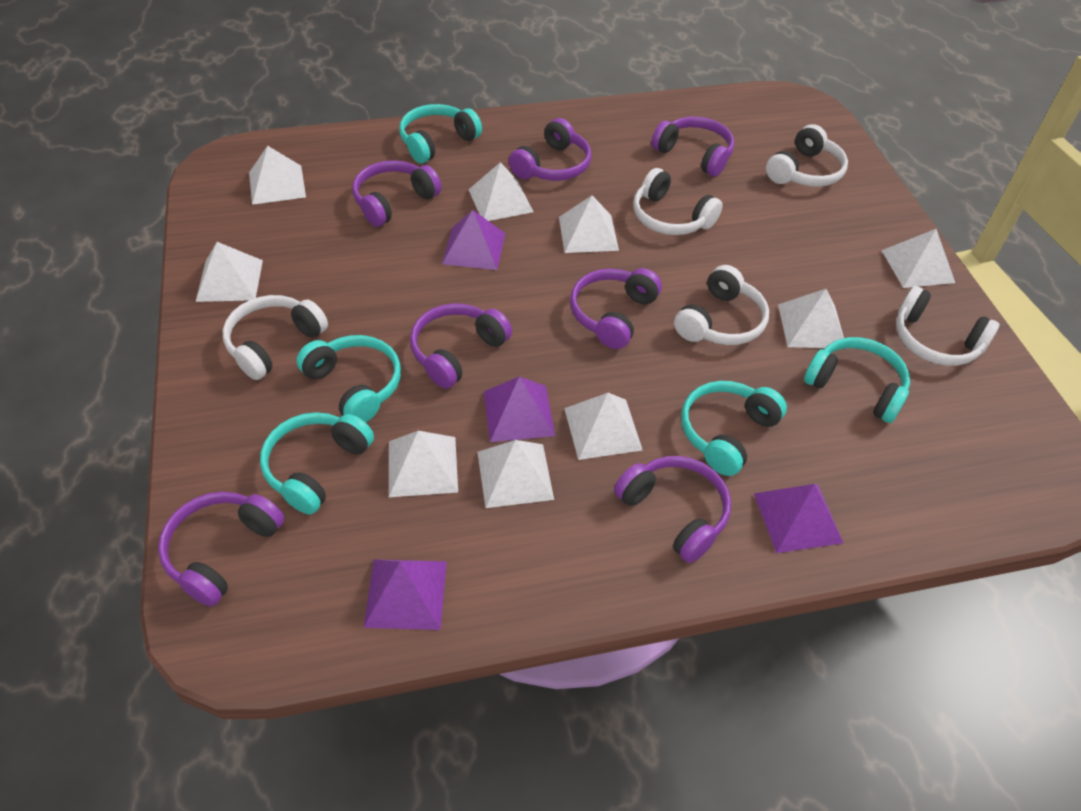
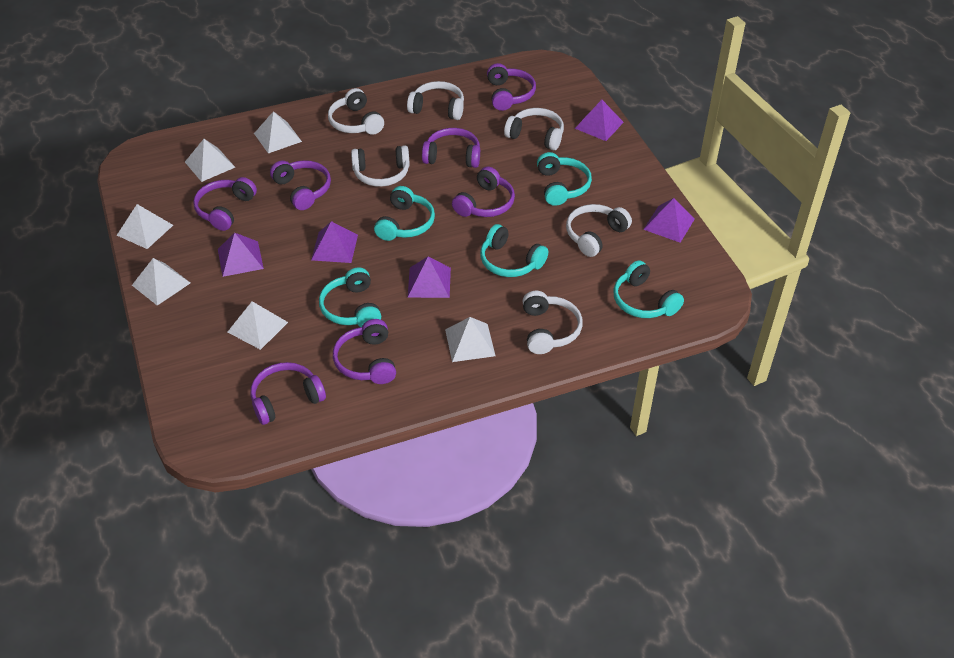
purple pyramid: [364,559,447,630] [442,210,505,270] [483,377,555,442] [754,484,843,553] = 4 -> [218,233,264,277] [311,221,358,263] [408,256,451,298] [575,100,624,141] [643,198,695,243] = 5
white headphones: [223,295,328,380] [633,168,723,235] [674,265,769,345] [766,124,848,187] [896,286,999,366] = 5 -> [328,88,384,135] [351,145,410,187] [407,81,464,120] [504,108,564,150] [523,291,583,354] [566,204,632,257] = 6
white pyramid: [196,242,263,302] [249,146,306,205] [389,431,458,497] [468,162,533,221] [477,440,554,508] [559,195,619,253] [564,393,642,460] [778,289,847,349] [881,229,955,288] = 9 -> [117,204,173,249] [132,258,190,306] [185,139,235,182] [228,301,288,350] [254,111,302,153] [445,317,495,362] = 6

